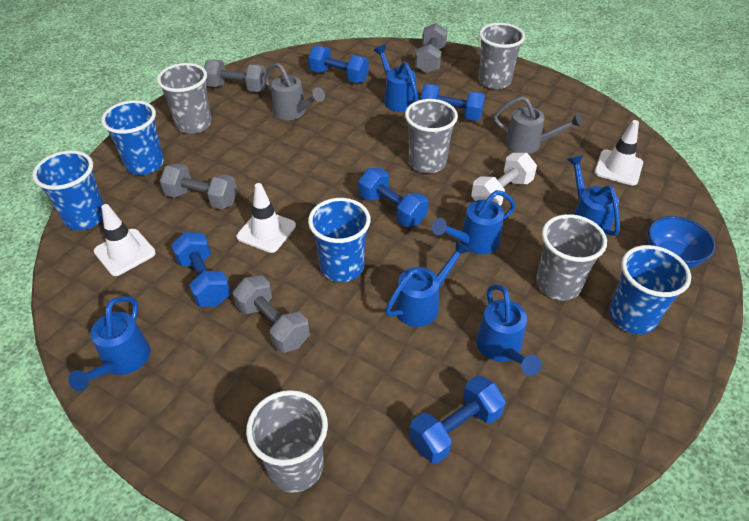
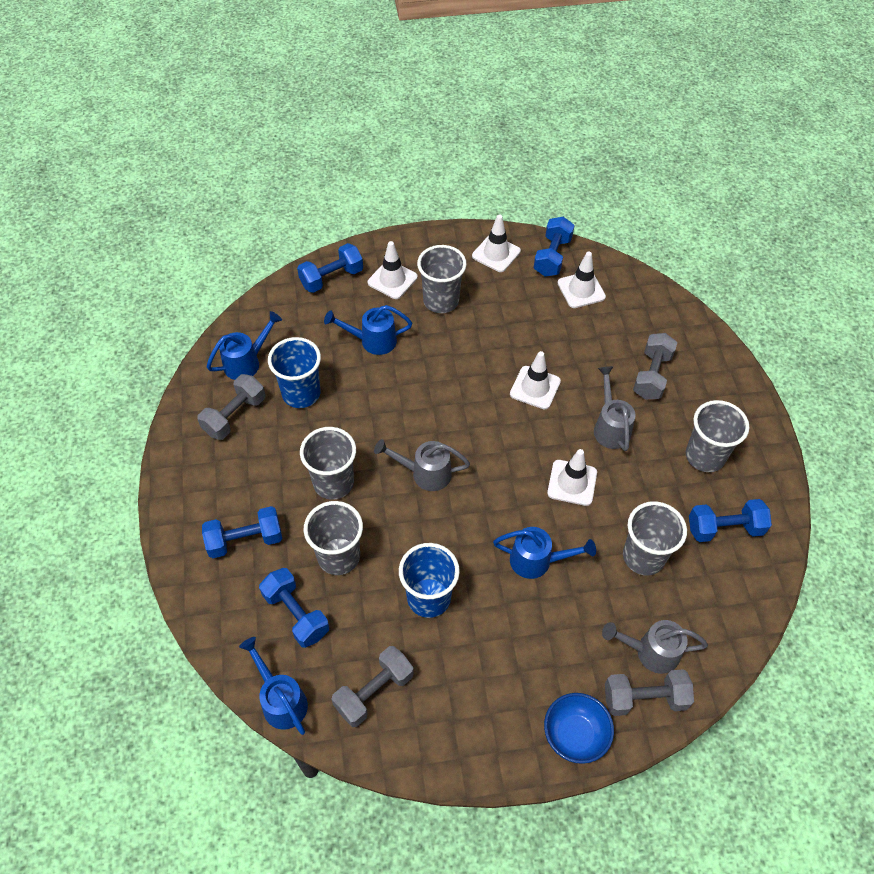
blue cup: [32,150,104,230] [101,100,164,175] [308,198,371,282] [609,245,691,334] = 4 -> [268,337,321,408] [399,543,460,618] = 2
blue watering can: [68,296,150,391] [374,45,418,112] [385,240,470,327] [432,190,516,254] [476,284,542,376] [567,155,620,237] = 6 -> [207,311,282,380] [239,637,308,735] [324,305,412,355] [493,527,596,579] = 4
grey watering can: [264,63,325,120] [494,96,583,154] = 2 -> [374,439,470,491] [594,366,636,451] [602,620,708,674] = 3
white dumbbell: [471,153,537,206] = 1 -> none = 0
white traffic cone: [94,204,156,276] [236,183,296,253] [594,120,643,186] = 3 -> [368,241,418,299] [472,215,521,272] [510,351,561,409] [547,449,597,506] [558,252,606,308] = 5

